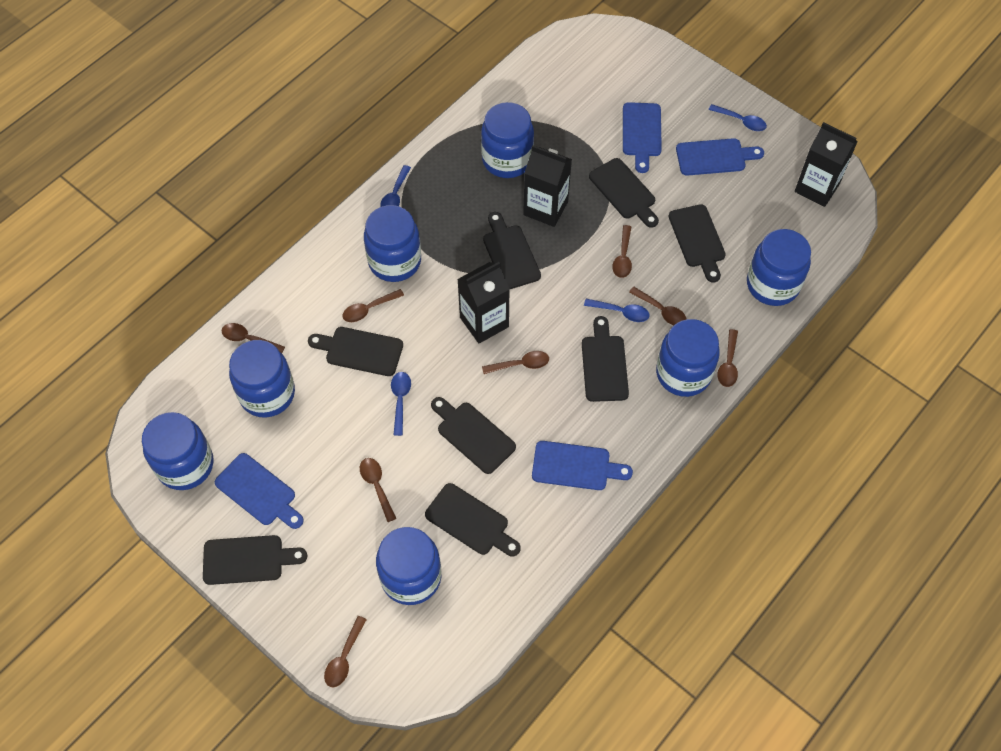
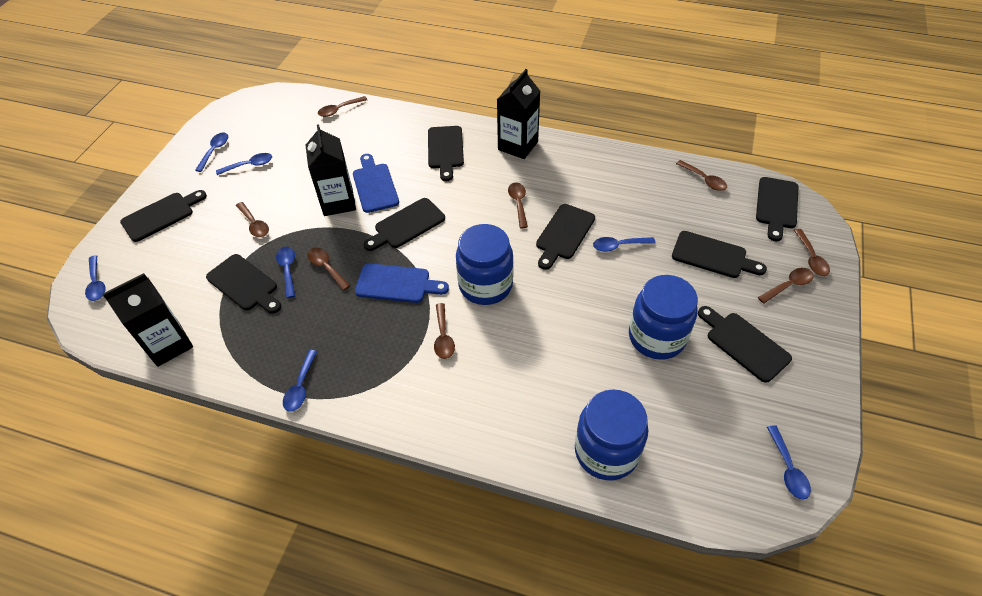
blue cutting board: [215,453,304,529] [532,441,633,490] [623,102,662,173] [676,138,764,176] = 4 -> [353,154,399,213] [355,263,449,303] = 2
blue jar: [142,412,214,490] [229,340,295,418] [364,205,421,282] [376,527,441,605] [481,102,534,178] [656,319,720,397] [747,229,811,306] = 7 -> [456,224,514,305] [575,389,648,480] [629,275,698,360] = 3
blue spoon: [380,165,411,207] [391,372,411,436] [584,299,649,322] [708,104,767,131] = 4 -> [85,255,106,301] [195,133,228,172] [216,153,272,175] [276,247,295,298] [283,350,318,412] [593,237,656,252] [767,425,811,499] = 7

